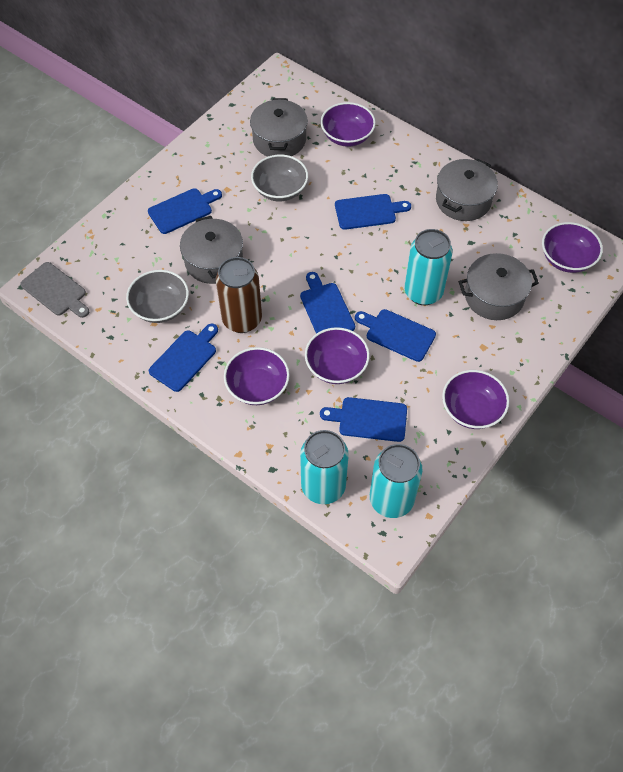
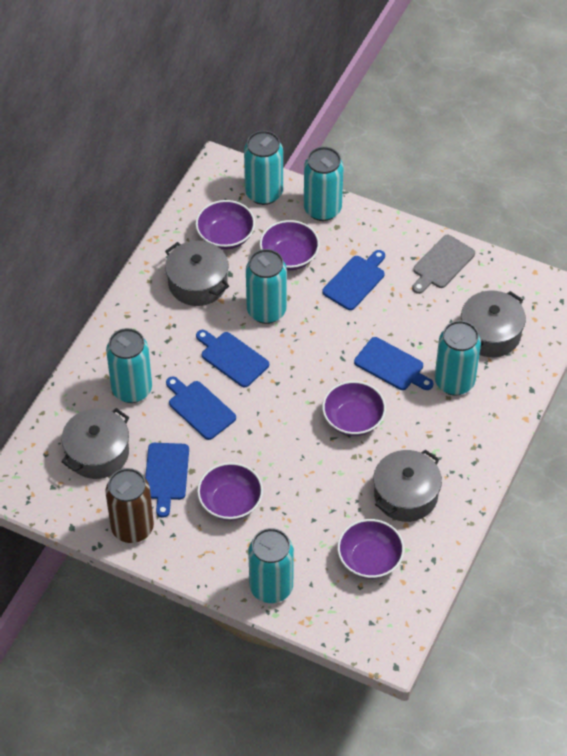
blue cutting board: [148,188,222,234] [149,324,218,392] [300,272,355,334] [320,397,407,442] [335,194,411,230] [355,309,436,362] = 6 -> [145,443,189,518] [166,377,236,440] [196,330,269,387] [322,250,385,310] [354,337,433,390] = 5
grey bowl: [126,270,189,323] [251,155,308,201] = 2 -> none = 0
turquoise can: [300,430,349,504] [370,444,423,518] [404,229,453,305] = 3 -> [106,328,152,403] [244,131,283,205] [246,249,287,324] [248,528,294,603] [304,147,344,221] [435,321,481,395] = 6

